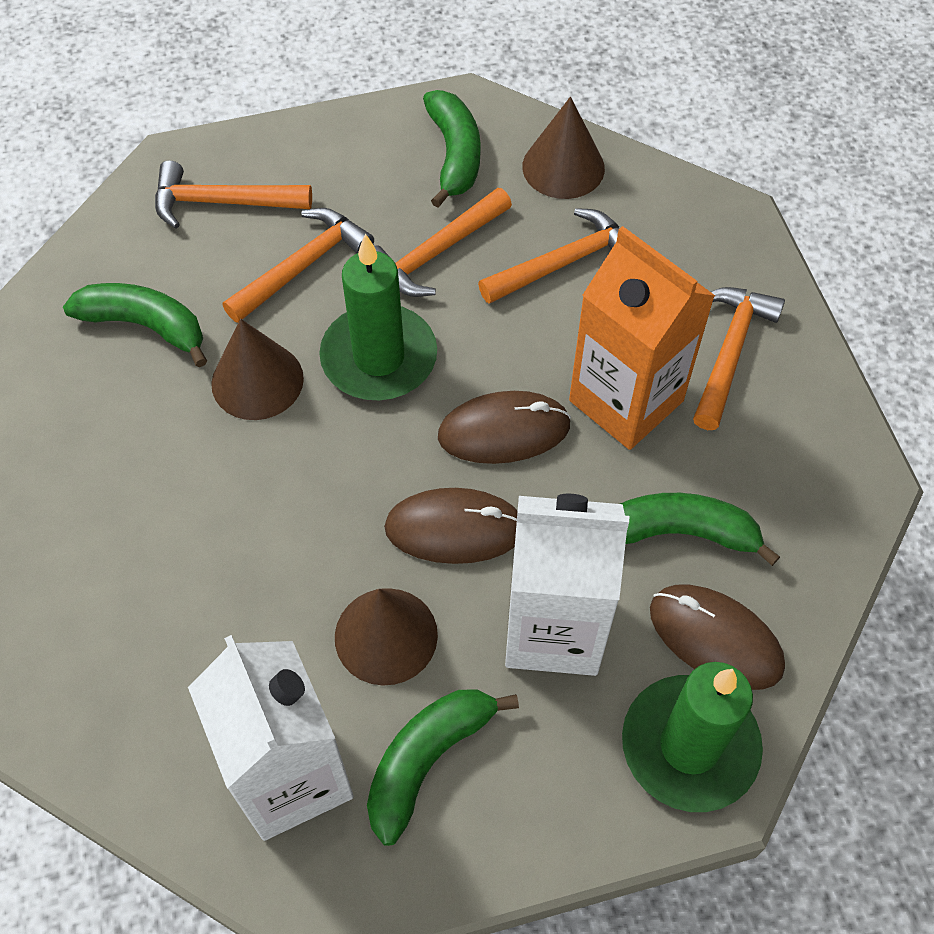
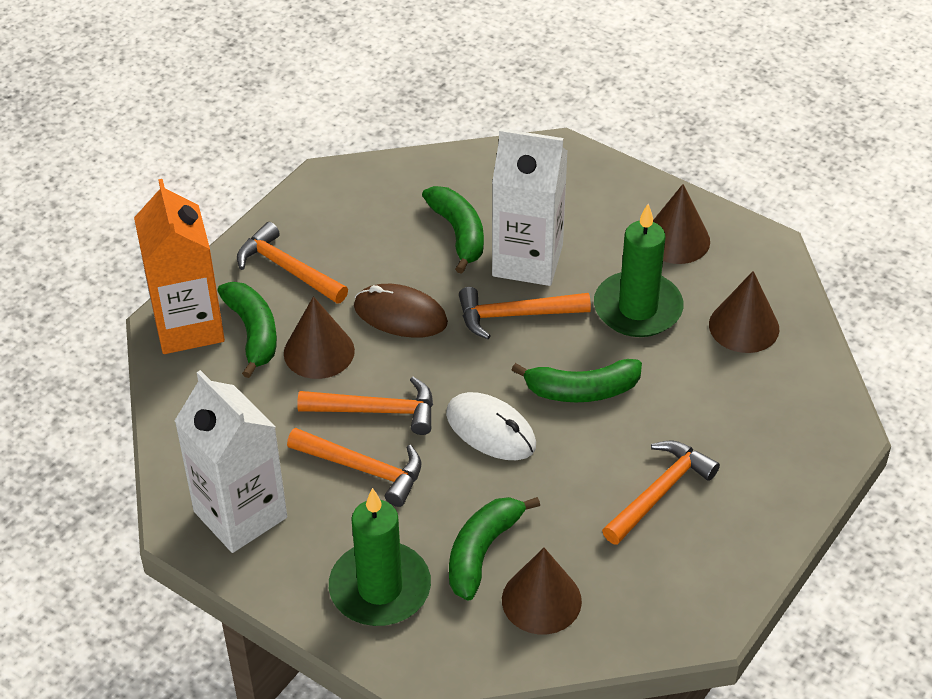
brown cone: [211,319,304,420] [335,588,438,686] [522,97,605,199] = 3 -> [284,296,355,379] [502,548,582,634] [653,184,710,264] [709,271,779,353] = 4
brown mouse: [384,488,517,564] [438,391,571,464] [650,584,785,690] = 3 -> [354,284,448,338] = 1
white mouse: none = 0 -> [446,392,536,460] = 1

